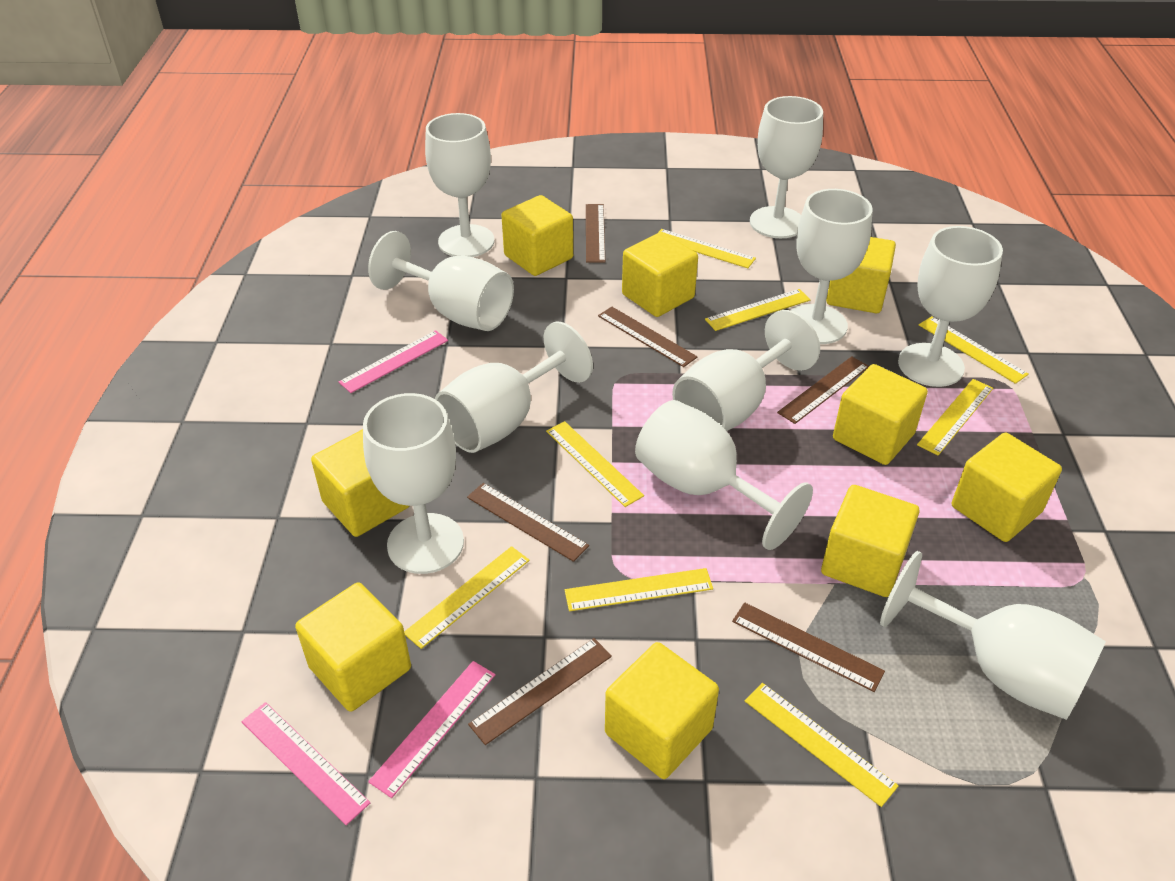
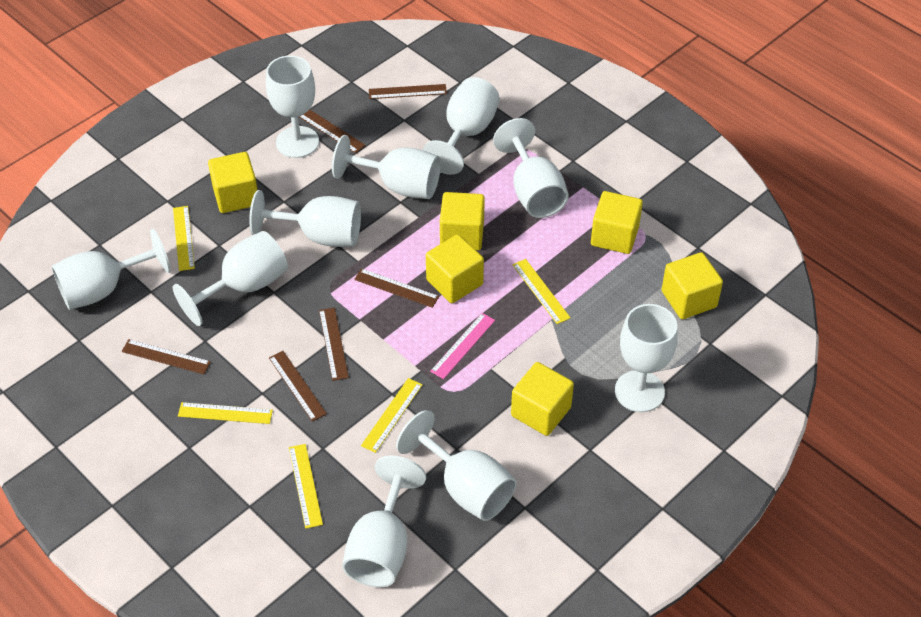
pink ruler: [241,702,370,825] [339,330,448,393] [368,661,495,798] = 3 -> [430,313,495,379] = 1
yellow cube: [295,582,411,711] [311,429,409,537] [501,195,573,276] [605,642,719,779] [622,232,698,317] [821,485,919,597] [826,237,896,313] [833,364,928,465] [952,433,1062,542] = 9 -> [208,152,258,213] [426,234,484,303] [440,192,485,250] [511,362,574,436] [591,191,643,254] [661,252,723,319] = 6
yellow ruler: [404,546,530,649] [546,421,644,507] [565,568,713,611] [658,229,756,268] [705,289,811,331] [745,683,899,807] [917,379,993,455] [919,316,1029,384] = 8 -> [173,206,195,271] [178,402,273,424] [289,444,323,529] [361,378,423,453] [512,259,571,324] = 5

